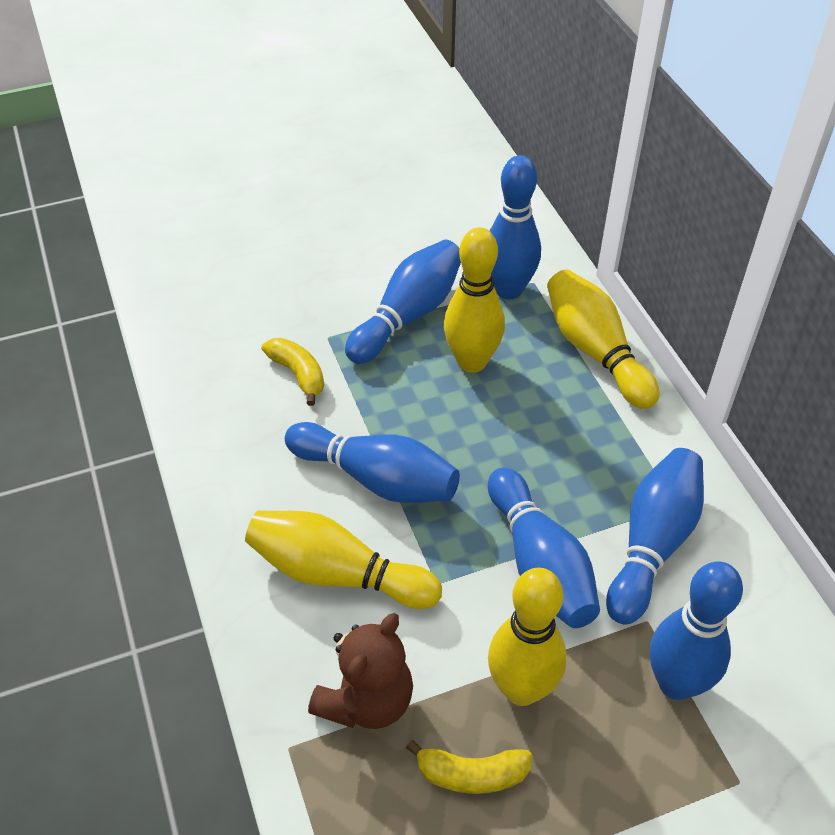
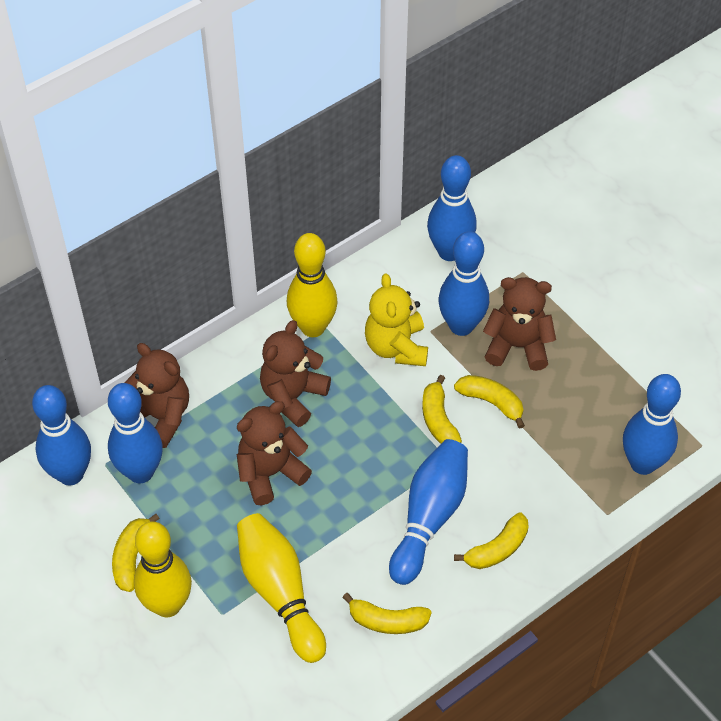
brown teddy bear: [308,613,413,729] = 1 -> [124,343,189,448] [237,401,312,505] [260,320,331,427] [483,277,556,371] = 4
yellow banana: [262,338,324,406] [406,740,533,794] = 2 -> [112,514,160,592] [342,593,432,634] [422,375,462,444] [454,375,525,429] [454,512,529,569] = 5
yellow bowling pin: [245,511,442,609] [444,227,505,373] [488,568,567,706] [547,269,659,409] = 4 -> [134,521,192,617] [237,513,326,663] [287,233,338,337] = 3
yellow teddy bear: none = 0 -> [365,273,428,366] = 1

